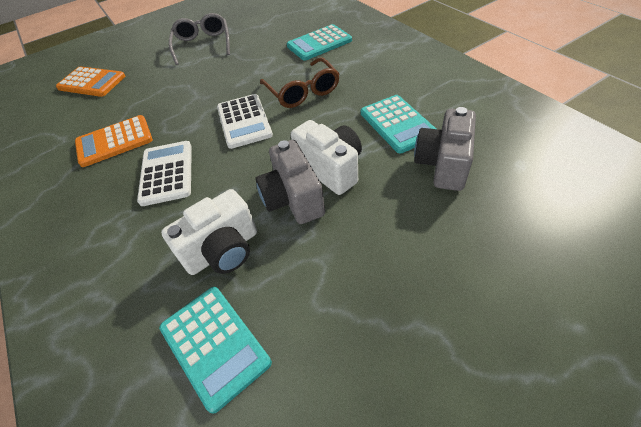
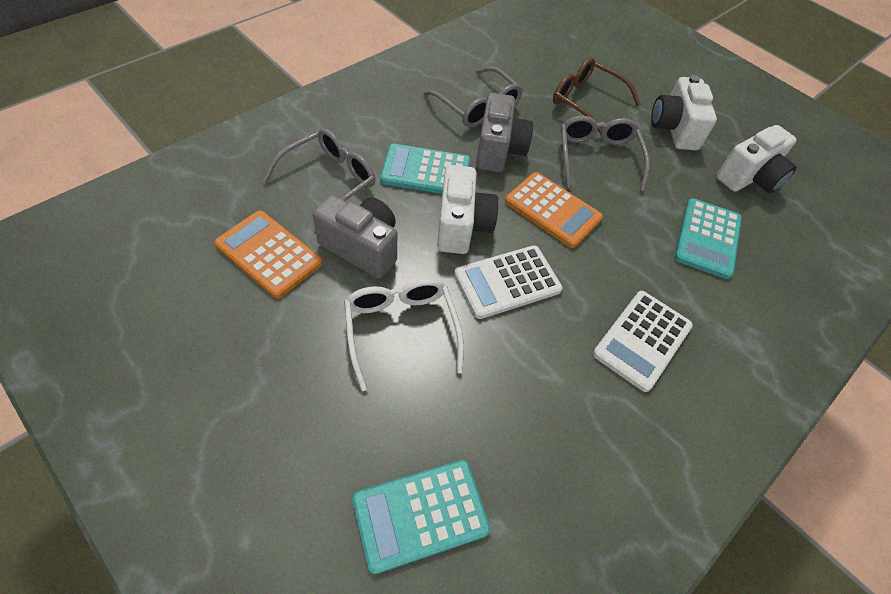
grey glasses: [169,13,230,65] = 1 -> [262,128,375,228] [423,66,523,127] [561,116,650,192] = 3
white camera: [161,189,257,275] [291,120,362,195] = 2 -> [437,165,499,254] [651,75,717,151] [716,125,797,193] = 3
white glasses: none = 0 -> [344,279,464,391] = 1

